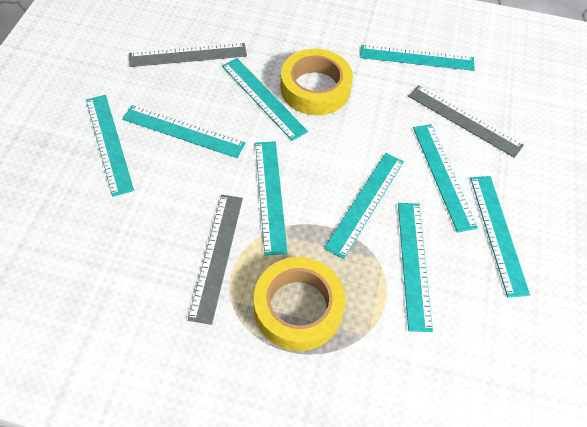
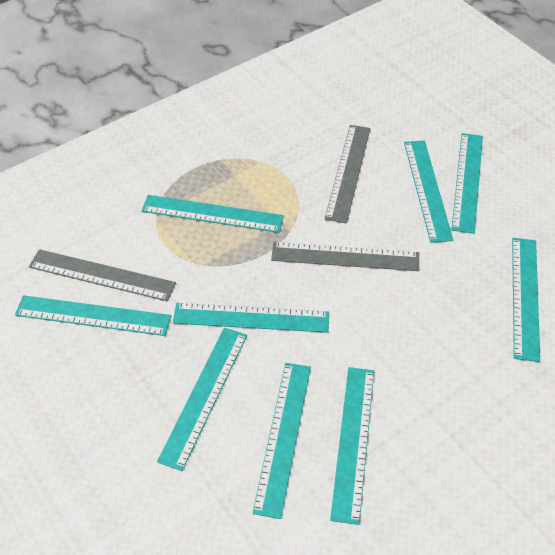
yellow tape: [254,257,345,351] [280,49,353,115] = 2 -> none = 0

